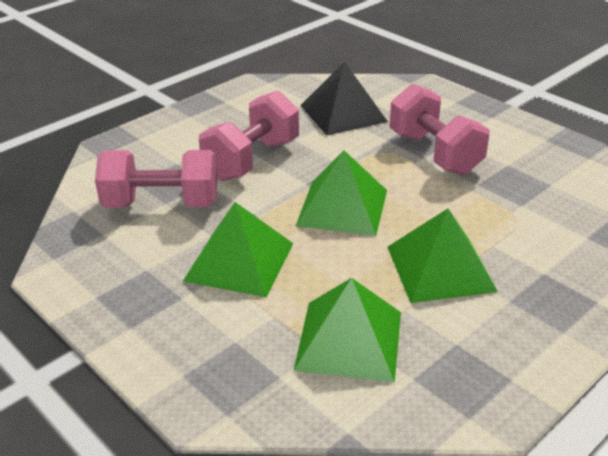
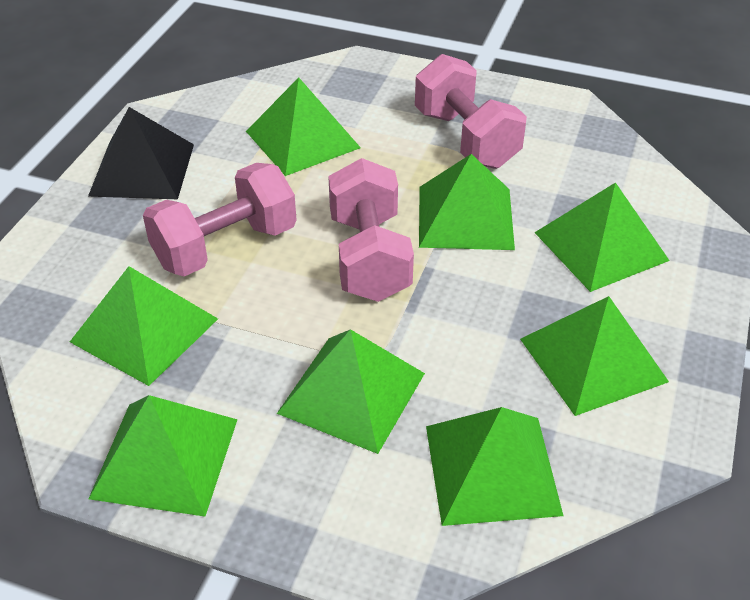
green pyramid: [183,202,293,298] [294,278,401,382] [296,151,387,236] [388,209,498,303] = 4 -> [70,266,218,386] [89,395,238,517] [246,78,361,176] [277,329,425,454] [419,154,515,250] [426,407,563,526] [520,296,669,416] [534,182,670,292] = 8

